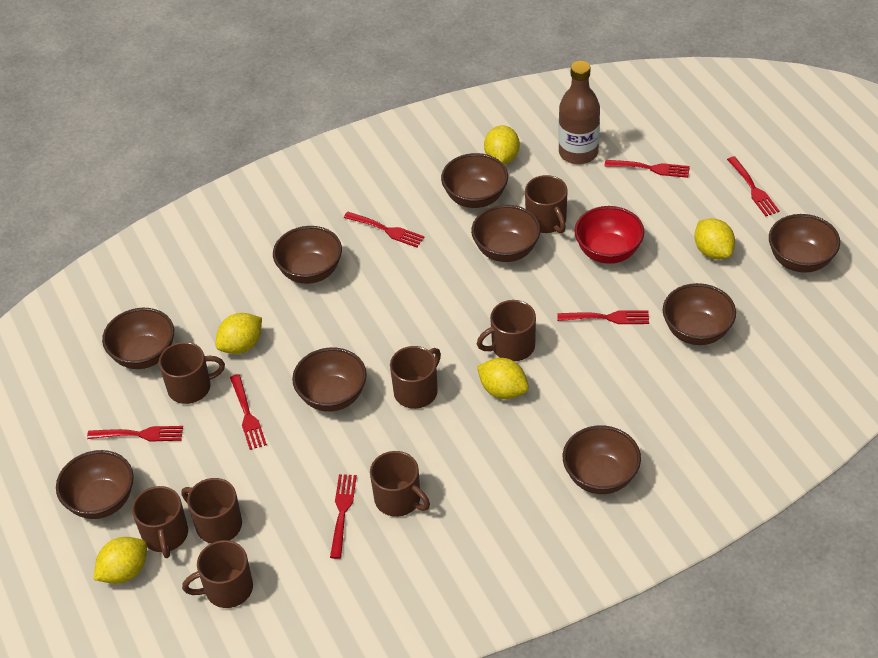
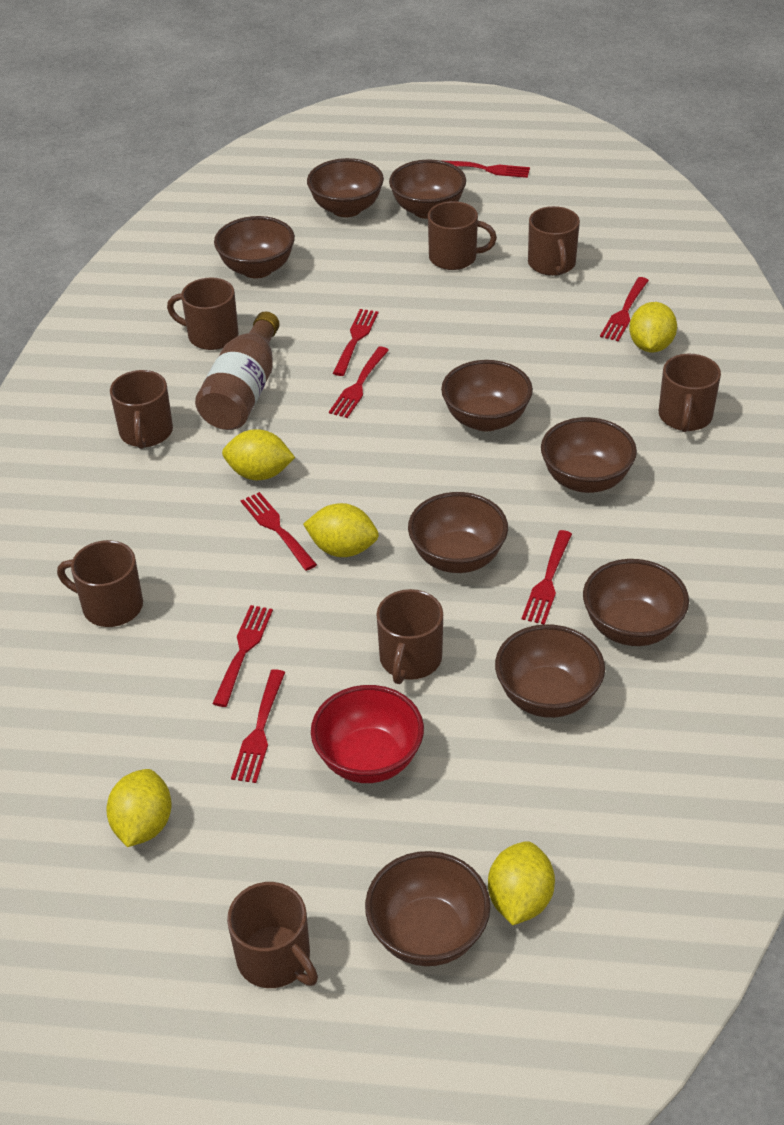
red fork: [87,426,183,442] [230,374,267,450] [330,474,357,559] [344,212,424,247] [557,310,649,324] [605,160,690,178] [727,156,780,216] = 7 -> [212,605,273,707] [231,669,285,783] [241,492,317,571] [329,347,389,418] [333,309,378,376] [445,161,530,178] [522,530,572,624] [600,277,649,342] = 8

